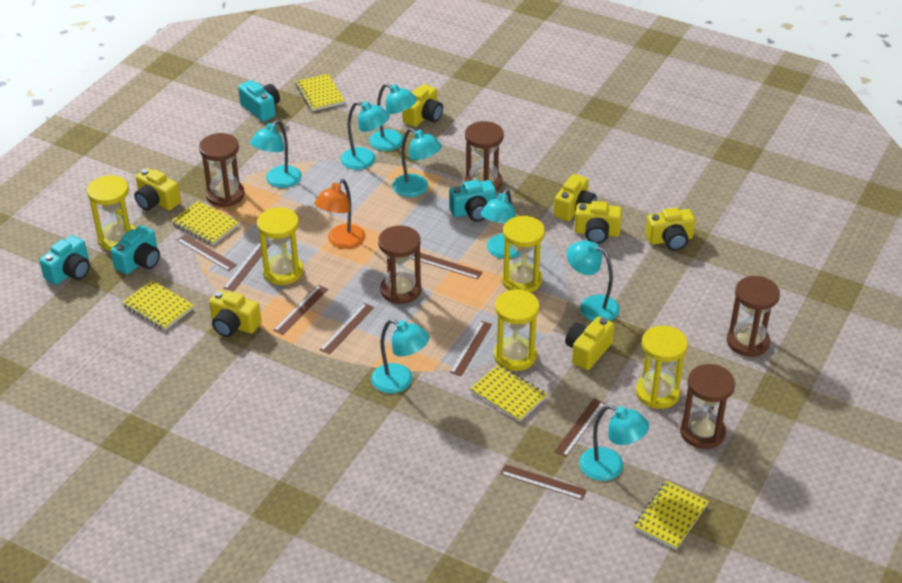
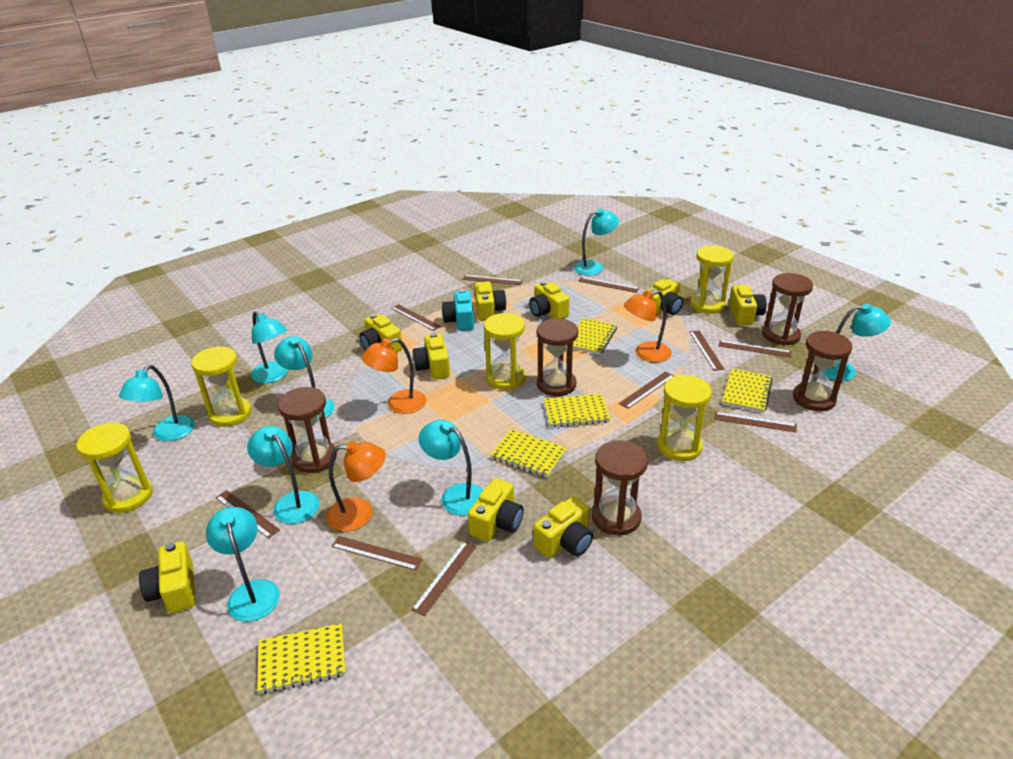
brown ruler: [177,234,237,271] [223,242,270,292] [273,285,328,335] [320,303,374,355] [411,253,483,279] [450,321,492,376] [500,464,587,500] [554,398,605,457] = 8 -> [215,490,280,539] [331,536,422,570] [391,304,441,331] [411,541,477,616] [462,275,523,285] [578,277,639,293] [619,371,674,409] [689,331,724,371] [714,412,797,433] [719,340,791,358] = 10
orange lamp: [315,179,365,249] = 1 -> [326,441,386,531] [361,338,426,414] [624,290,672,362] = 3
turquoise camera: [39,235,90,285] [111,225,160,274] [238,80,280,122] [449,179,496,222] = 4 -> [442,289,474,331] = 1
yellow camera: [134,168,181,211] [209,290,261,337] [402,84,443,127] [554,174,597,221] [565,317,614,370] [574,201,622,244] [645,207,695,251] = 7 -> [139,541,195,613] [359,314,402,352] [413,333,450,379] [468,478,524,542] [475,281,506,321] [529,281,570,319] [533,497,593,558] [643,279,683,315] [729,285,767,325] = 9

